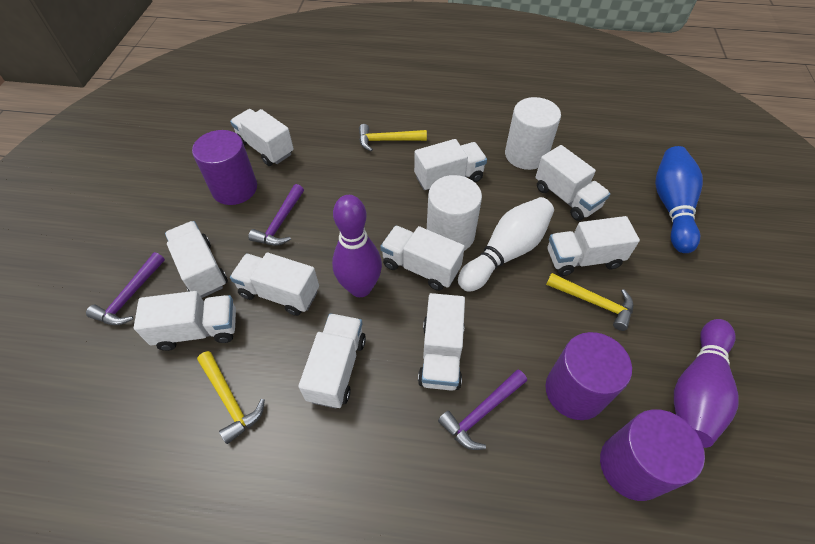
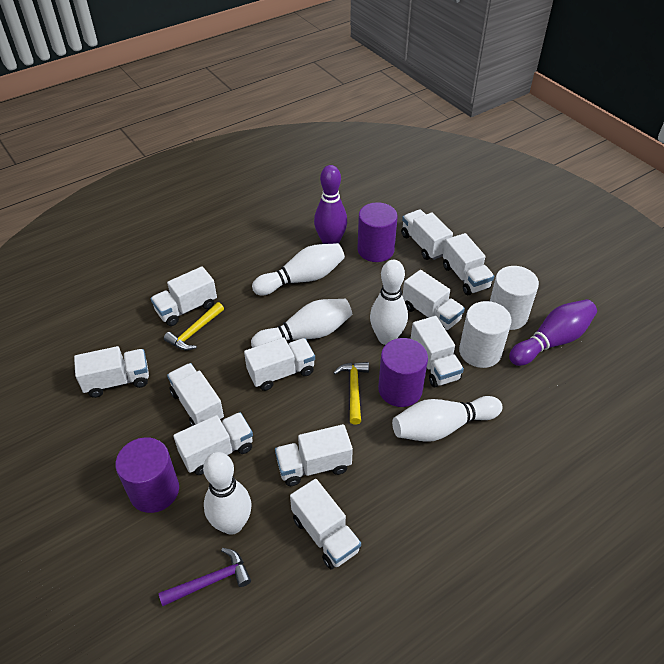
blue bowling pin: [655,146,703,253] = 1 -> none = 0
purple hammer: [86,252,165,325] [248,184,304,246] [438,370,527,450] = 3 -> [159,548,251,606] = 1
white bowling pin: [458,197,554,292] = 1 -> [203,452,252,535] [251,299,352,348] [252,243,345,295] [370,260,408,345] [392,396,503,442] = 5
white truck: [134,291,236,351] [165,221,228,298] [230,109,294,166] [230,253,319,316] [298,313,366,409] [380,226,465,291] [414,139,487,190] [418,293,465,391] [535,145,610,221] [548,216,640,276] = 10 -> [74,346,149,398] [151,266,217,326] [167,363,224,426] [173,412,253,475] [244,338,315,391] [275,424,353,486] [290,479,361,569] [401,209,453,260] [403,270,465,330] [411,316,464,387] [443,233,494,295] = 11
yellow hammer: [197,351,265,444] [359,124,427,151] [546,273,633,331] = 3 -> [164,302,224,351] [333,362,369,425] = 2

